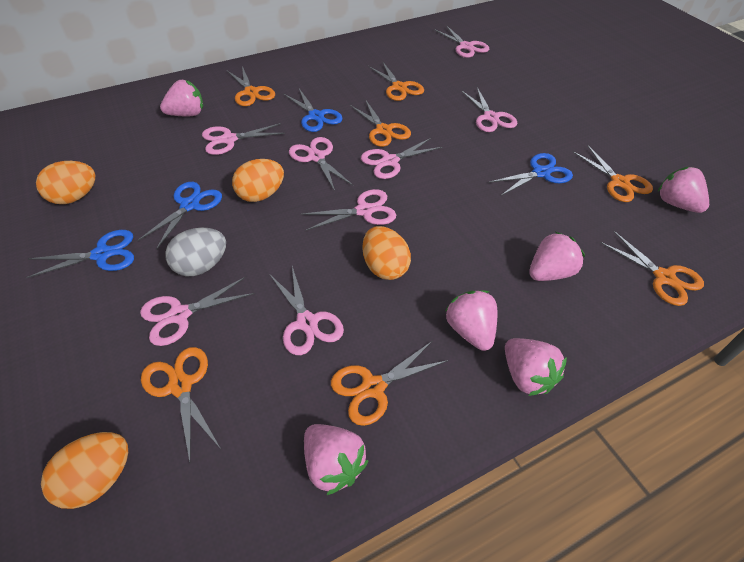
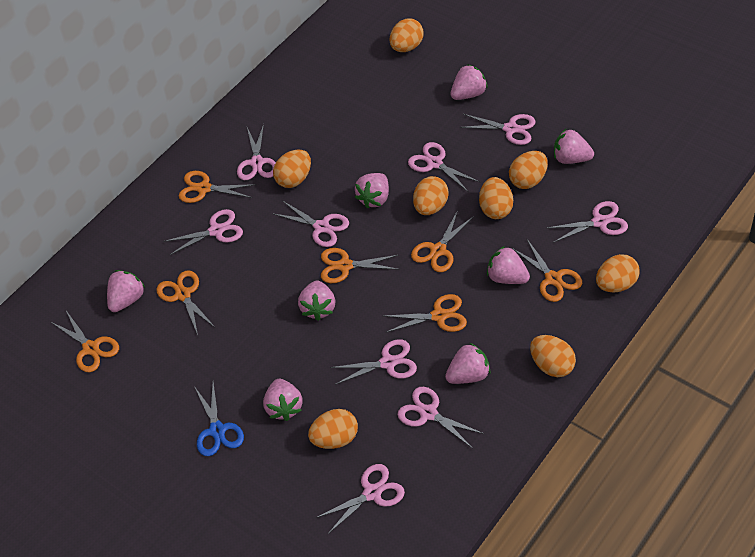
blue scissors: [26,230,134,278] [137,182,222,250] [283,89,342,132] [490,153,573,196] = 4 -> [194,382,244,456] = 1
grey egg: [165,227,226,276] = 1 -> none = 0
orange egg: [36,161,95,204] [41,432,128,509] [232,159,284,202] [362,226,411,280] = 4 -> [273,150,311,188] [308,409,358,449] [390,18,424,52] [413,176,449,215] [479,177,513,219] [509,151,548,189] [530,335,576,377] [596,254,639,292] = 8
pink scissors: [140,277,254,346] [202,123,285,155] [269,266,344,355] [289,137,353,191] [301,189,396,230] [361,138,442,179] [434,25,489,58] [462,87,517,132] = 8 -> [163,209,243,255] [237,124,276,180] [274,201,349,247] [316,464,405,535] [330,339,417,385] [397,387,484,449] [408,142,480,192] [459,114,536,145] [547,201,628,243] = 9
pink strawberry: [160,80,203,116] [304,424,368,495] [445,290,497,351] [505,338,567,396] [529,232,585,281] [658,167,709,213] = 6 -> [107,270,145,312] [263,379,302,421] [298,281,335,321] [355,173,389,209] [445,343,491,384] [450,64,488,100] [487,246,530,284] [554,129,594,164] = 8

